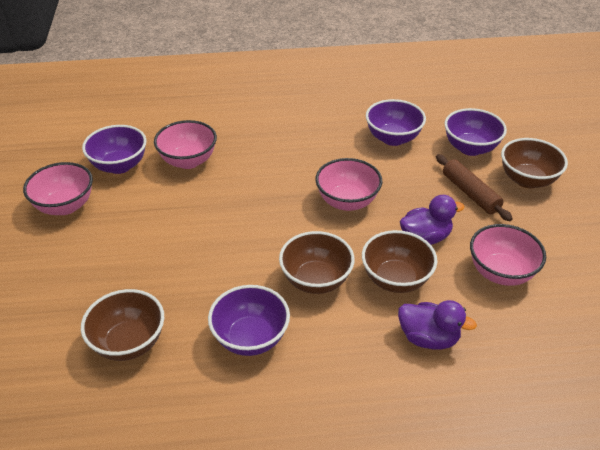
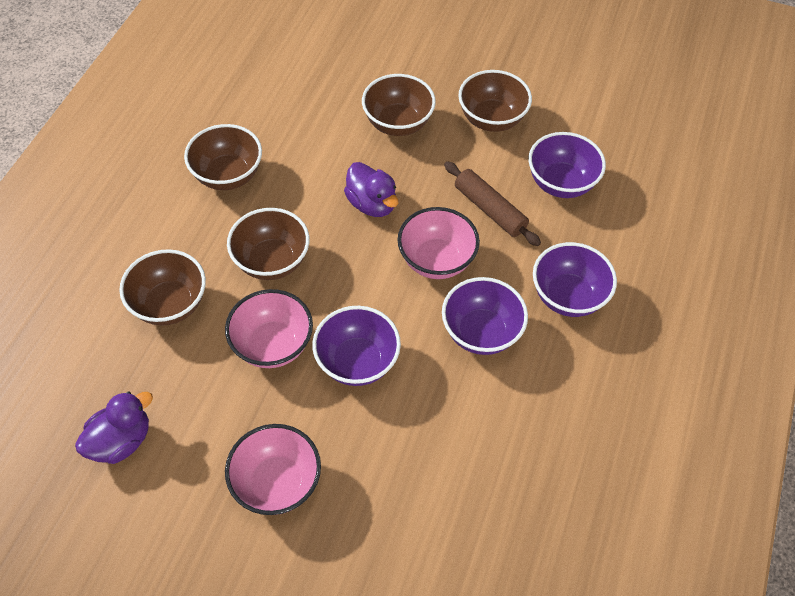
brown bowl: [81,289,164,361] [279,231,355,294] [362,230,437,293] [501,138,568,188] = 4 -> [119,249,206,325] [184,124,262,190] [227,208,309,280] [362,74,436,136] [458,70,532,132] = 5
pink bowl: [23,162,93,215] [154,120,217,169] [315,158,382,211] [470,224,546,286] = 4 -> [225,289,313,368] [225,424,321,515] [397,207,480,279] = 3

